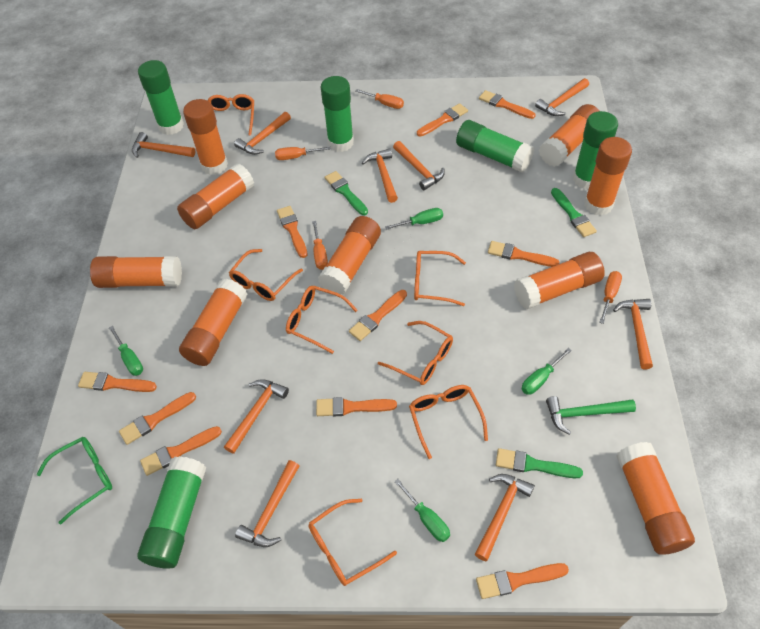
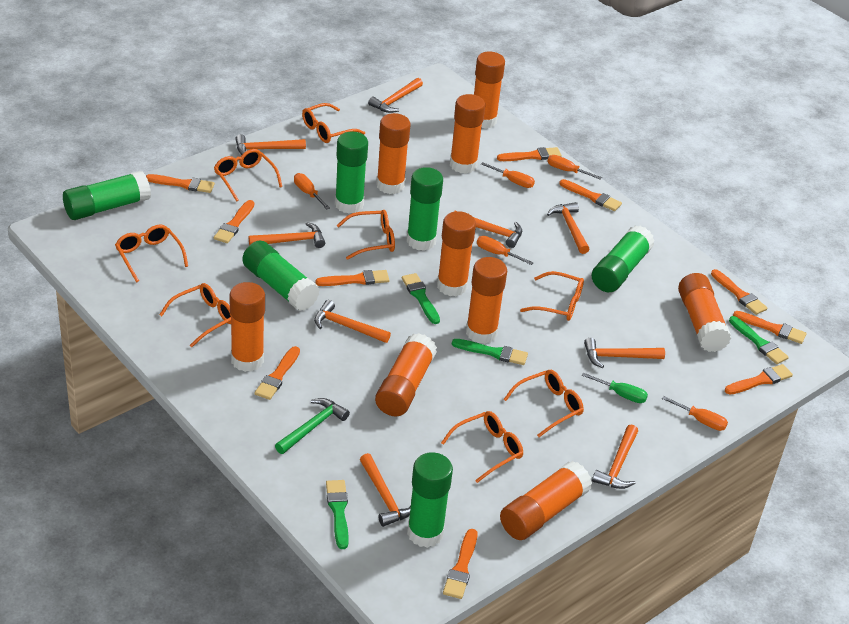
green brush: [325,171,368,215] [496,448,583,478] [551,188,597,237] = 3 -> [326,480,349,549] [402,273,440,324] [452,339,528,365] [729,316,789,364] = 4
green glasses: [37,437,112,525] = 1 -> none = 0
green glue stick: [137,456,206,569] [138,60,184,135] [321,76,354,152] [456,120,534,173] [573,111,618,189] = 5 -> [63,171,151,220] [242,241,320,311] [335,132,368,214] [407,167,443,251] [407,452,453,548] [592,226,655,292] = 6
green screwdriver: [109,326,143,376] [385,208,443,230] [394,479,450,542] [522,348,572,395] = 4 -> [582,372,648,403] = 1
orange glasses: [208,94,254,136] [229,249,303,301] [286,286,357,354] [308,499,397,586] [378,321,453,385] [409,385,488,459] [414,251,466,306] = 7 -> [115,224,188,283] [159,283,231,347] [214,149,282,202] [302,103,365,143] [337,210,395,260] [441,411,523,483] [504,370,584,437] [520,271,584,321] = 8
orange screwdriver: [275,147,331,160] [312,221,328,270] [356,89,404,109] [599,271,622,324] = 4 -> [294,173,330,209] [477,236,533,265] [481,162,535,188] [548,155,602,180] [662,396,728,431] = 5

